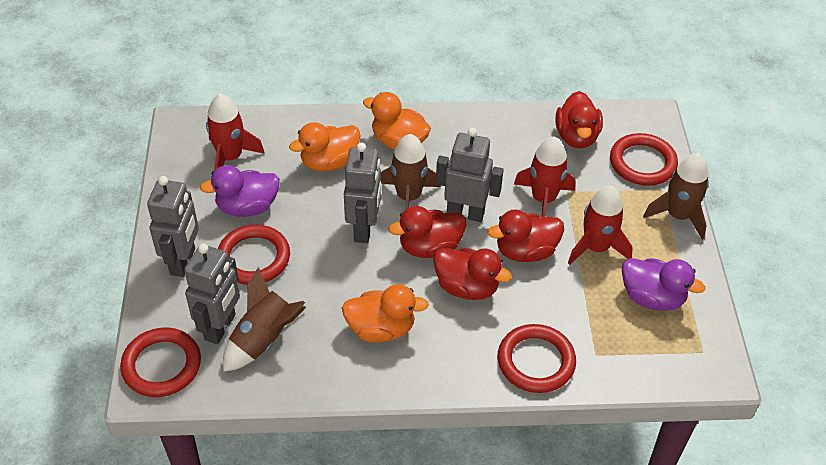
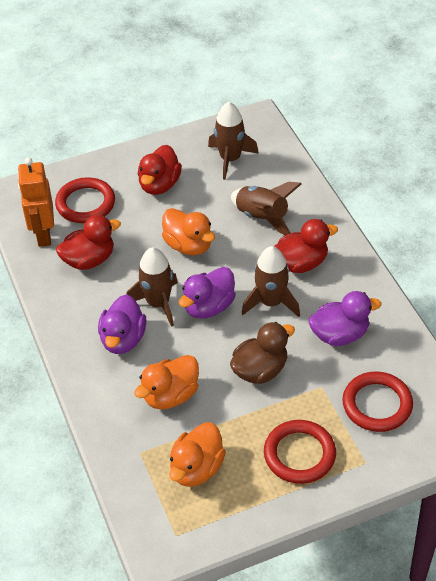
brown duck: none = 0 -> [230,322,295,384] = 1
brown rocket: [223,267,306,372] [381,134,441,210] [643,153,709,239] = 3 -> [126,247,178,327] [208,102,259,180] [231,182,302,235] [242,246,300,317] = 4
grey robot: [147,176,199,277] [184,243,240,344] [344,143,381,243] [436,127,504,222] = 4 -> none = 0
orange robot: none = 0 -> [18,158,54,247] = 1
purple duck: [200,165,280,217] [622,258,705,311] = 2 -> [98,294,146,354] [179,267,236,318] [309,291,381,346] = 3
red duck: [389,206,467,258] [433,248,512,300] [488,210,564,262] [556,91,603,148] = 4 -> [56,215,121,270] [138,145,182,195] [274,219,338,273] = 3
red ring: [120,328,201,397] [218,224,290,285] [498,324,576,393] [610,133,678,186] = 4 -> [55,177,115,223] [264,420,336,484] [342,371,413,432] = 3
red rocket: [206,94,265,171] [514,136,576,217] [568,186,633,265] = 3 -> none = 0

